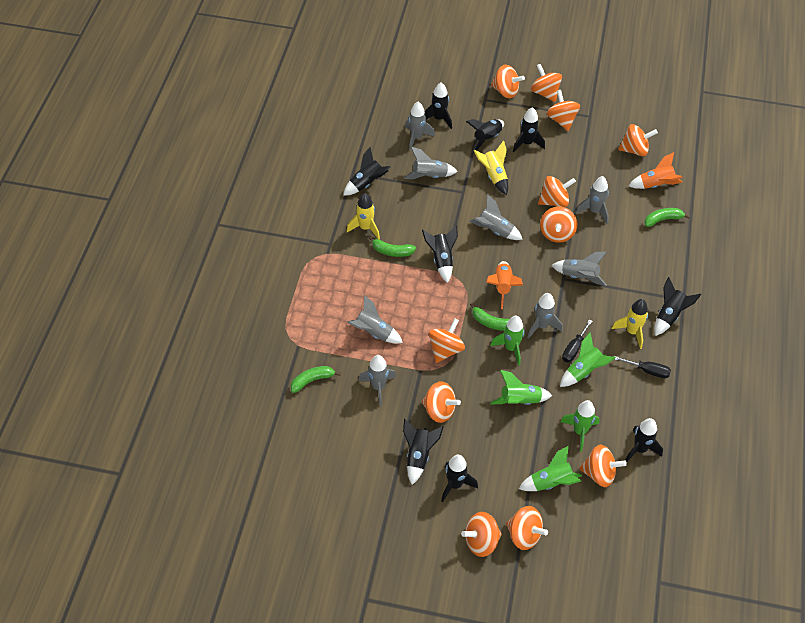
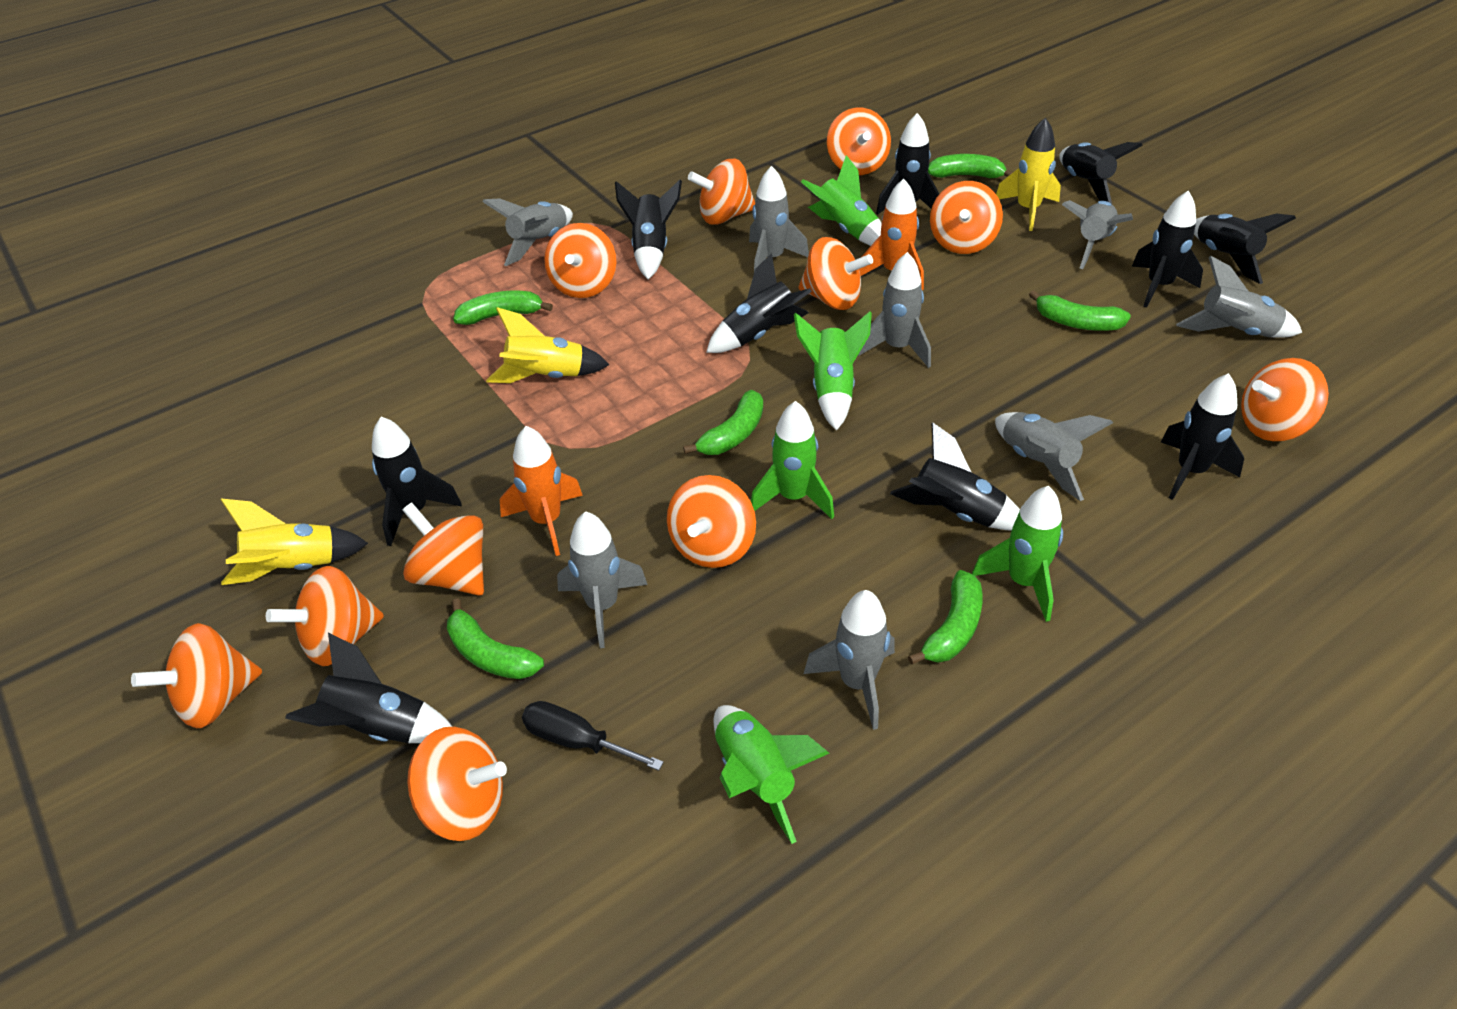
black rocket: [343,147,390,196] [403,419,444,485] [422,225,458,283] [425,83,452,129] [441,455,478,502] [466,119,504,153] [513,107,545,152] [625,418,663,462] [655,277,701,336] = 9 -> [285,633,452,743] [372,417,462,546] [615,180,682,279] [706,253,812,353] [876,113,939,215] [890,422,1020,531] [1059,142,1143,204] [1132,191,1203,308] [1161,373,1244,500] [1194,214,1296,284] = 10
black screwdriver: [562,319,592,362] [614,356,671,378] = 2 -> [522,701,664,771] = 1
green banana: [291,366,341,393] [369,236,416,257] [470,303,510,331] [644,208,690,227] = 4 -> [447,598,544,679] [453,291,553,325] [683,390,763,455] [908,570,983,665] [928,154,1013,178] [1029,290,1131,331] = 6

